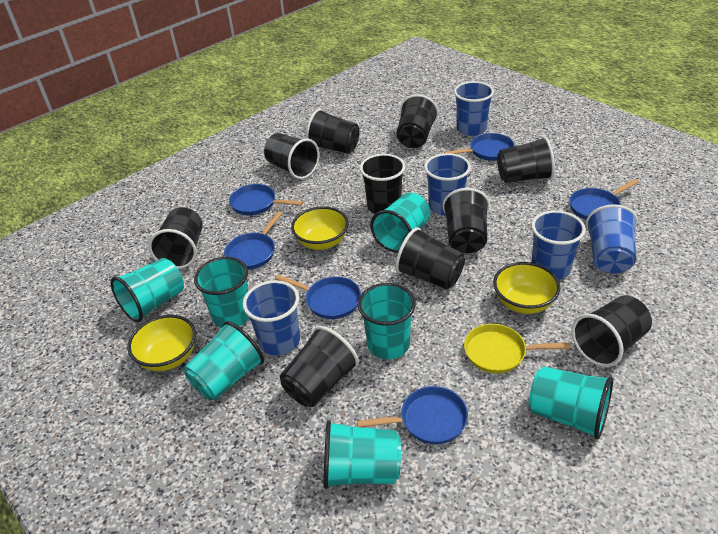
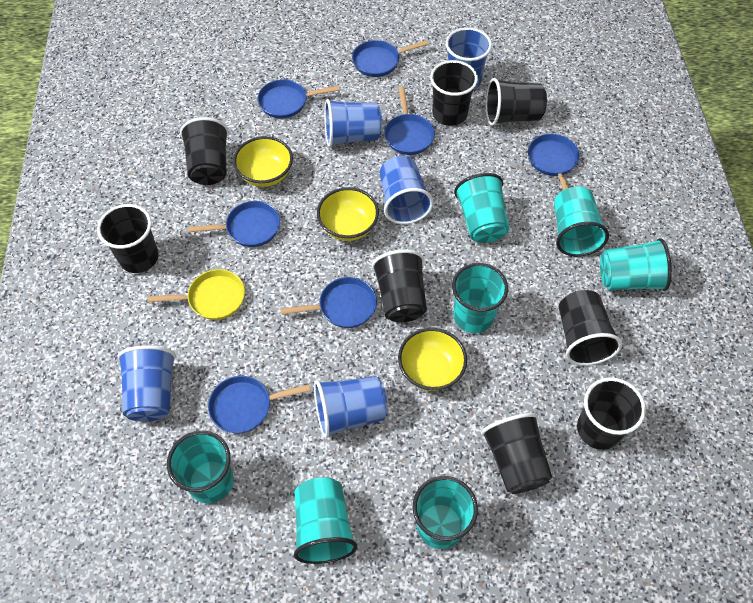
black cup: [148,207,203,269] [264,133,319,179] [280,326,359,407] [306,109,359,154] [360,154,406,214] [395,227,465,290] [396,94,438,148] [442,188,490,253] [497,136,555,183] [572,295,652,367] = 10 -> [97,204,159,273] [180,117,229,185] [372,250,427,322] [430,60,478,126] [481,413,552,494] [486,78,547,126] [559,290,622,365] [577,377,646,450] = 8
blue pan: [224,211,282,270] [229,184,303,215] [275,275,361,319] [357,386,468,444] [444,133,515,161] [569,179,639,220] = 6 -> [188,201,280,247] [208,376,311,433] [258,79,339,119] [281,277,377,328] [352,40,429,77] [384,87,435,155] [528,134,579,190] = 7

